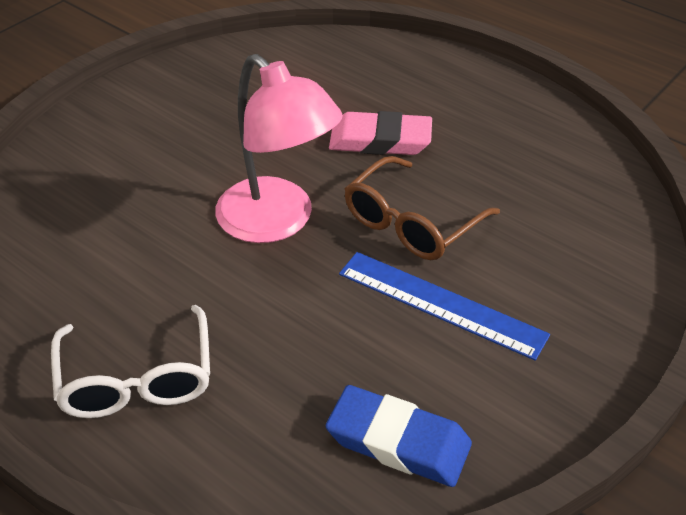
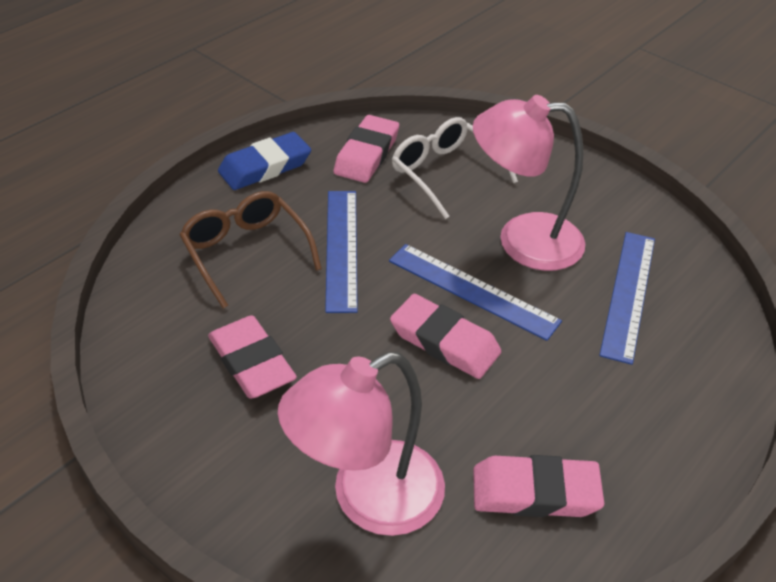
blue ruler: [339,252,550,361] = 1 -> [325,191,358,313] [389,244,562,341] [599,232,655,365] = 3
pink eraser: [329,111,432,155] = 1 -> [208,315,297,399] [333,115,399,183] [390,294,502,379] [473,455,604,517] = 4
pink lamp: [215,54,343,243] = 1 -> [278,352,445,536] [473,95,585,271] = 2

